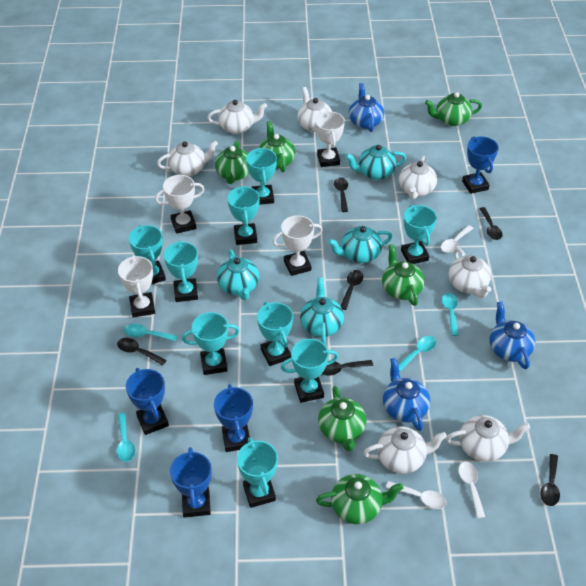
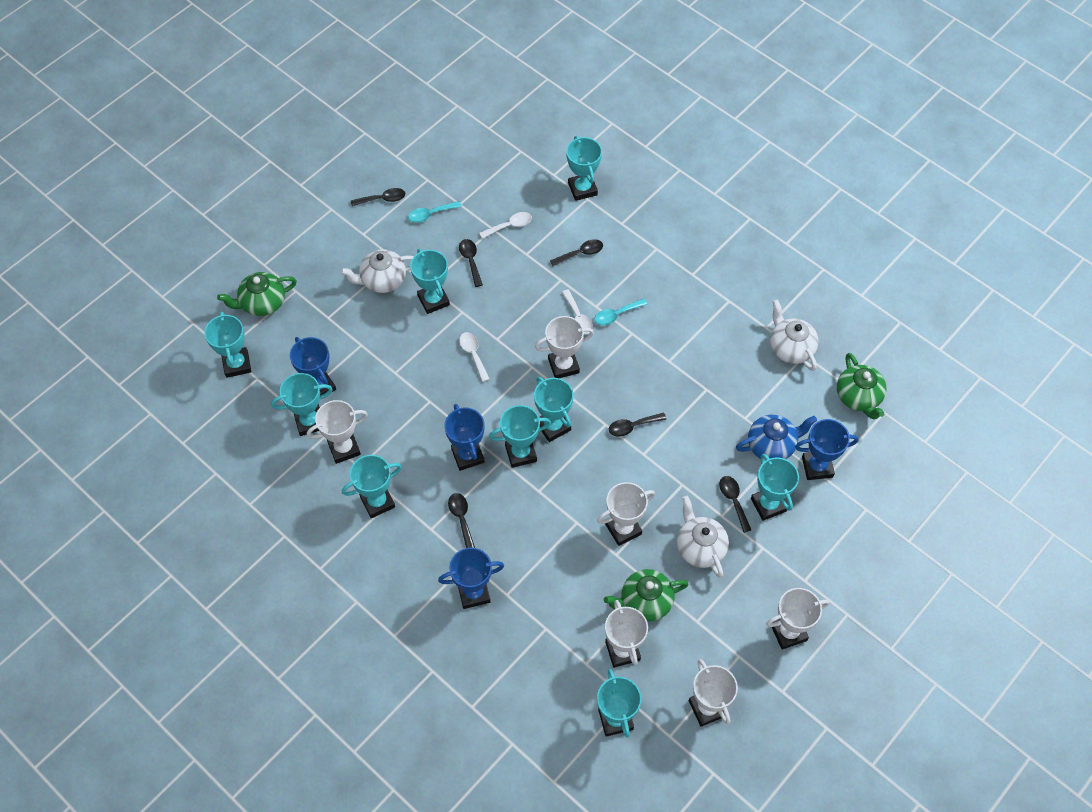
blue teapot: [349,83,384,132] [383,358,430,431] [489,301,535,369] = 3 -> [736,415,817,461] = 1
green teapot: [215,141,249,184] [259,121,295,172] [316,474,403,524] [318,386,366,451] [382,244,425,306] [425,92,482,126] = 6 -> [217,272,297,316] [604,569,689,622] [837,353,887,419] = 3
turquoise spoon: [117,413,135,462] [124,324,178,342] [398,336,436,372] [442,293,459,336] = 4 -> [408,201,462,223] [594,299,648,325] = 2
turquoise teapot: [217,249,259,300] [300,278,344,344] [328,226,392,263] [345,145,407,180] = 4 -> none = 0
white teapot: [157,141,218,176] [207,100,267,134] [297,87,332,132] [363,427,447,474] [399,156,437,199] [446,415,530,462] [449,248,491,298] = 7 -> [340,249,414,293] [677,496,729,578] [770,299,818,371] = 3
white trophy: [118,255,155,318] [155,175,205,234] [273,215,323,276] [315,111,345,167] = 4 -> [307,400,368,464] [535,316,594,378] [597,482,655,546] [605,600,648,668] [689,659,738,727] [766,588,829,650] = 6

